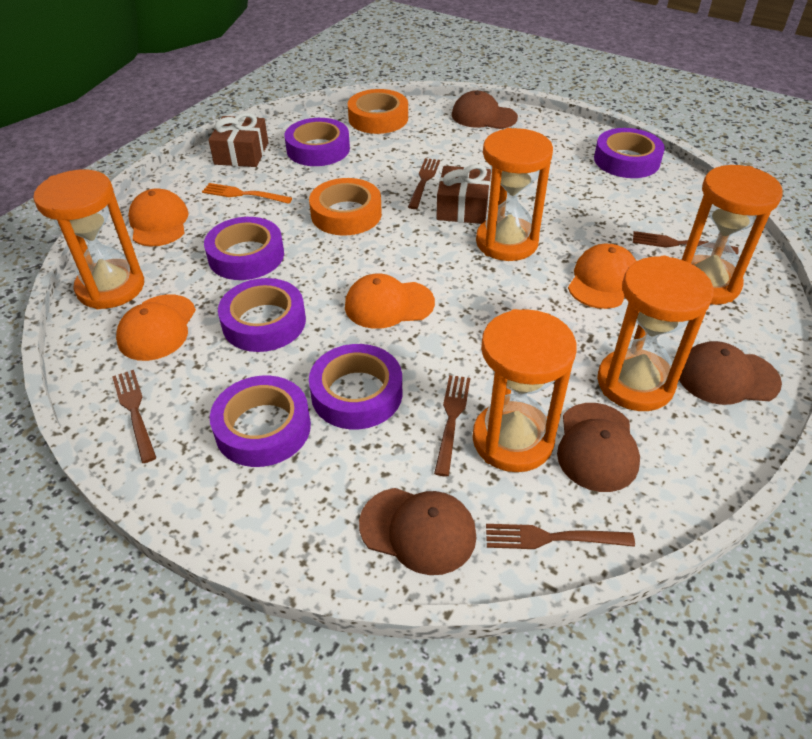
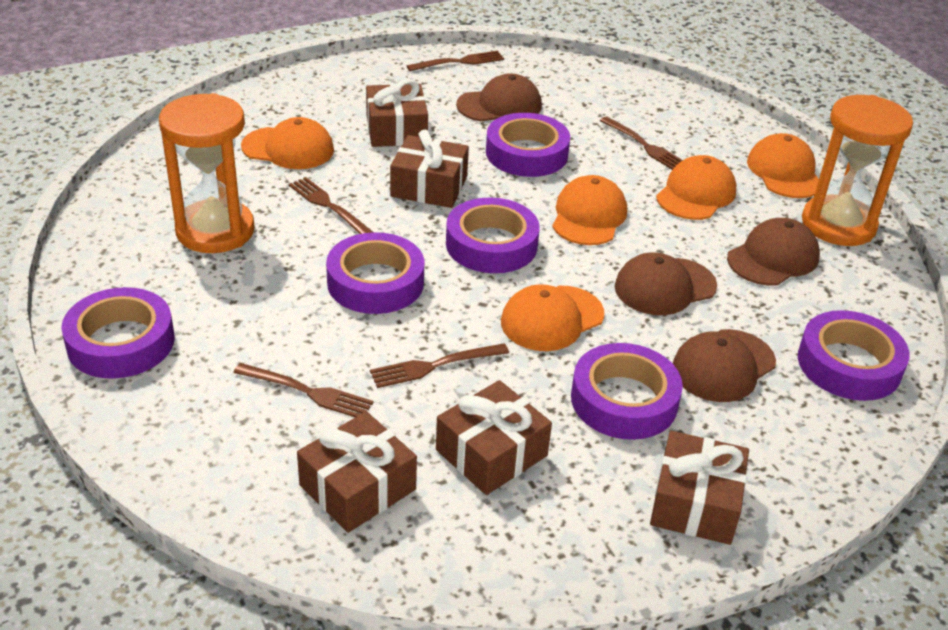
brown gift: [209,113,268,167] [436,164,491,224] = 2 -> [297,411,417,533] [366,79,428,147] [390,130,469,208] [436,380,552,495] [650,431,749,545] = 5
orange cap: [116,294,196,361] [128,188,189,247] [345,274,435,329] [568,244,636,309] = 4 -> [241,117,334,169] [501,284,604,351] [552,175,627,245] [656,155,736,220] [747,133,819,198] = 5
orange fork: [202,183,292,204] = 1 -> none = 0
orange hourglass: [33,170,144,309] [472,309,577,472] [476,128,553,261] [597,256,714,411] [682,165,783,305] = 5 -> [159,93,255,253] [802,95,913,246] = 2
orange tape: [309,178,382,236] [348,89,408,134] = 2 -> none = 0

